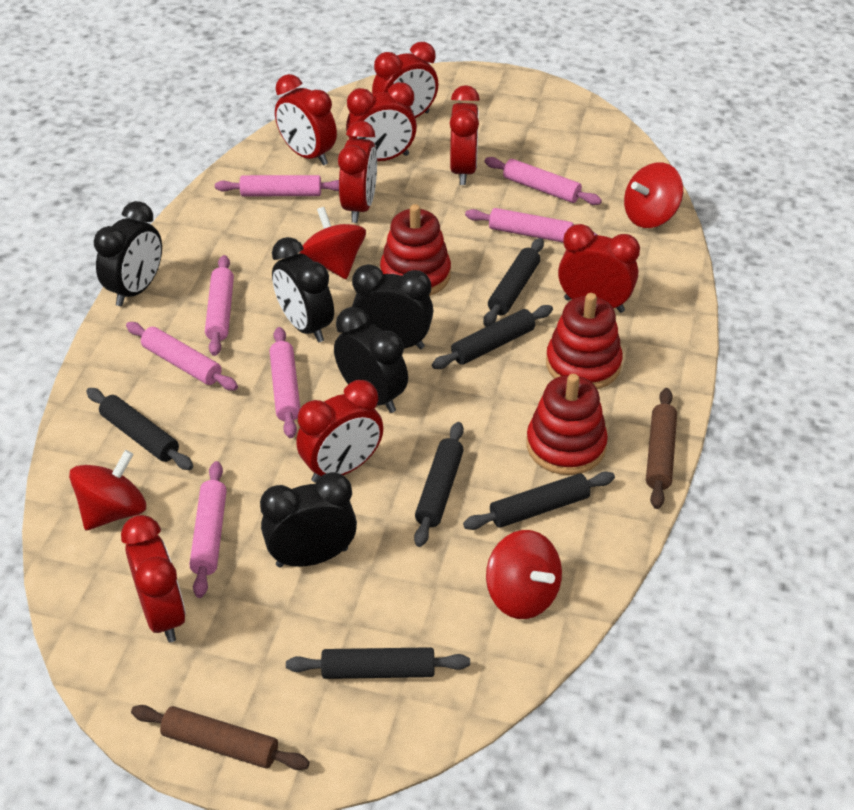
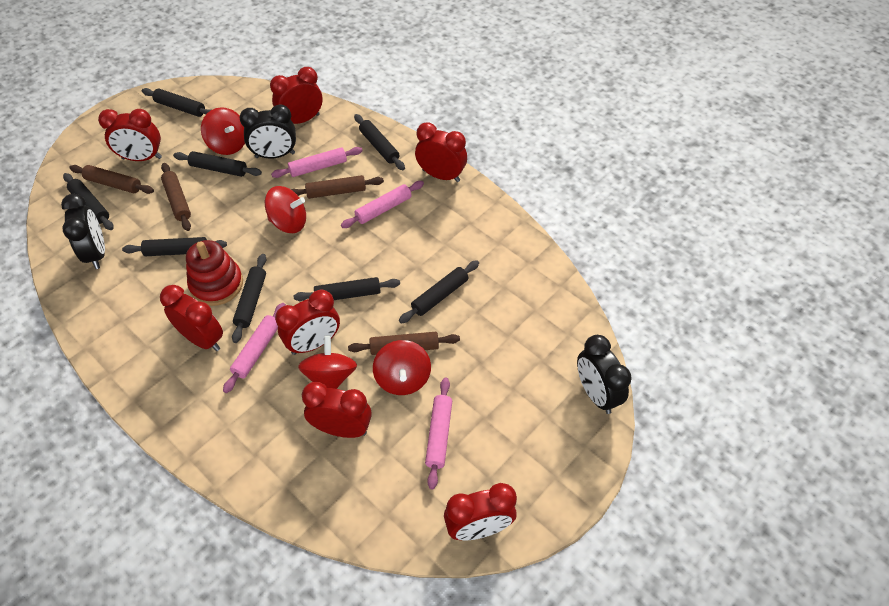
black clock: [94,201,162,306] [260,472,357,568] [272,237,334,343] [334,307,408,413] [352,264,433,349] = 5 -> [61,194,105,269] [239,104,296,159] [577,335,631,414] = 3
black rolling pin: [86,388,193,470] [286,647,470,679] [414,422,464,547] [432,305,553,369] [463,471,615,530] [483,238,544,327] = 6 -> [63,173,114,230] [122,237,227,256] [142,88,211,117] [173,151,262,177] [232,254,267,343] [294,277,400,301] [354,114,405,170] [399,260,479,324] = 8
brown rolling pin: [131,705,310,770] [646,388,677,509] = 2 -> [69,165,154,194] [161,163,191,231] [291,175,384,199] [348,332,460,355] = 4
pink rolling pin: [126,322,238,390] [189,461,227,598] [205,255,234,356] [215,175,339,196] [270,327,300,438] [465,208,597,243] [484,157,602,205] = 7 -> [223,303,286,393] [271,147,363,178] [341,181,424,228] [425,378,452,489] = 4
red clock: [121,515,186,642] [275,74,337,166] [296,380,383,483] [338,121,377,223] [346,82,417,161] [372,42,438,118] [450,85,480,185] [558,224,640,313] = 8 -> [98,109,162,161] [160,285,223,351] [270,67,323,124] [275,289,340,355] [302,382,372,438] [415,122,467,182] [444,483,517,540] = 7
red stacking toy: [380,204,451,296] [527,374,608,475] [546,293,623,389] = 3 -> [186,240,243,306] = 1

